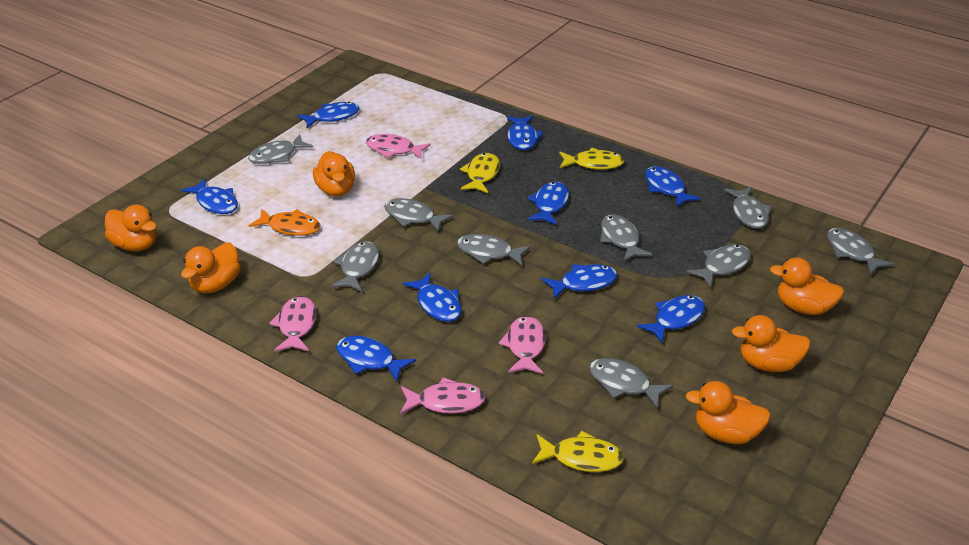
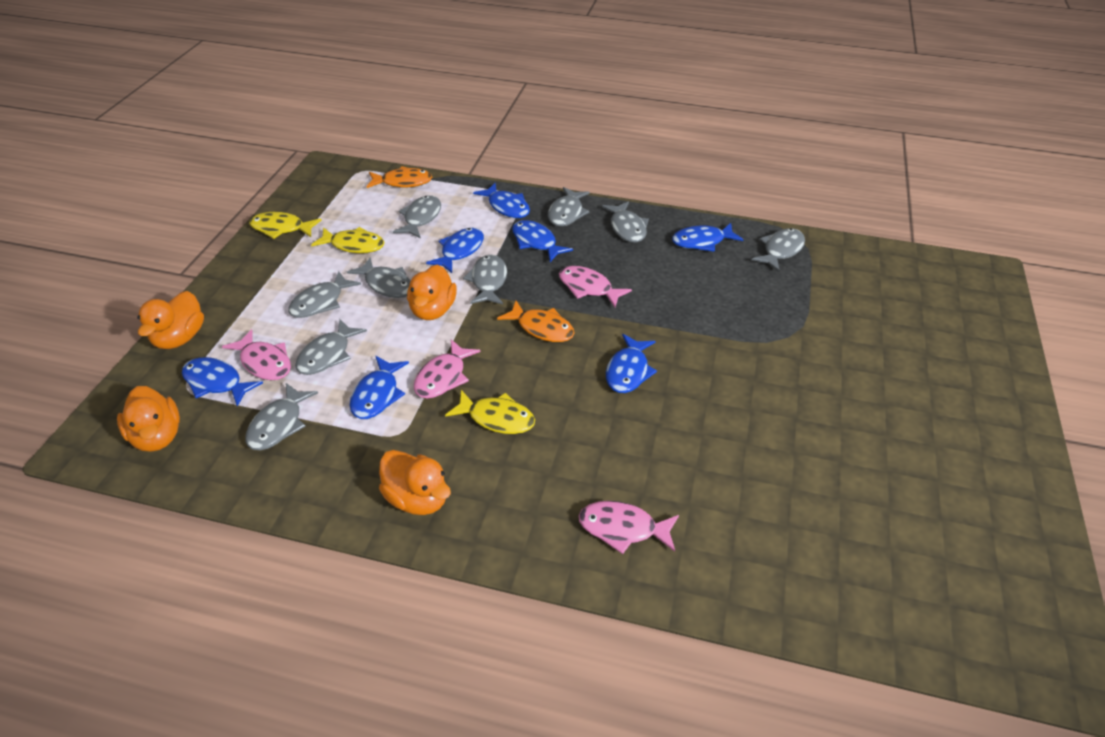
blue fish: [181,179,238,214] [297,102,360,128] [336,336,416,382] [403,272,462,322] [507,116,544,150] [527,182,569,225] [541,264,617,299] [637,295,705,343] [645,166,701,208] = 9 -> [182,357,263,407] [350,356,409,419] [426,228,484,273] [473,183,530,218] [512,220,573,262] [606,334,657,393] [672,223,743,252] = 7
orange duck: [105,204,157,251] [181,242,240,293] [313,151,355,196] [685,381,771,444] [732,315,811,372] [770,257,844,315] = 6 -> [117,386,180,452] [137,291,204,349] [379,450,451,515] [407,264,457,320] = 4
orange fish: [249,209,321,236] = 1 -> [367,166,432,188] [497,301,575,342] = 2

